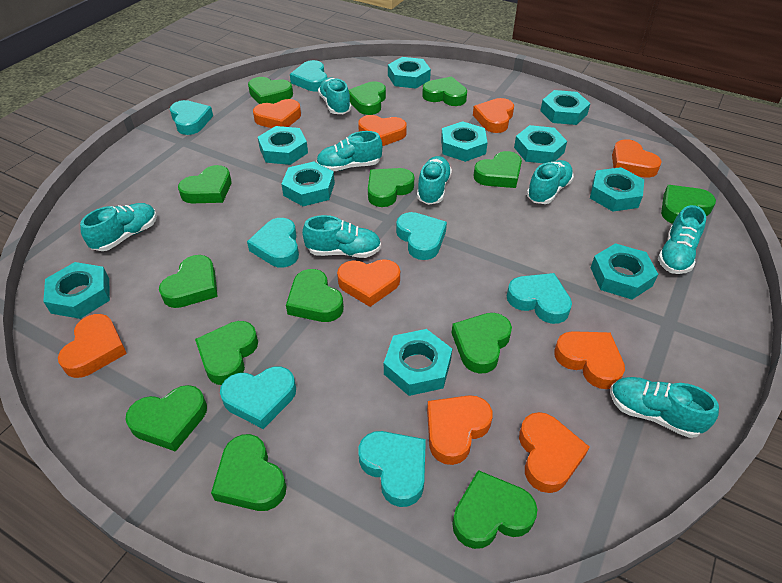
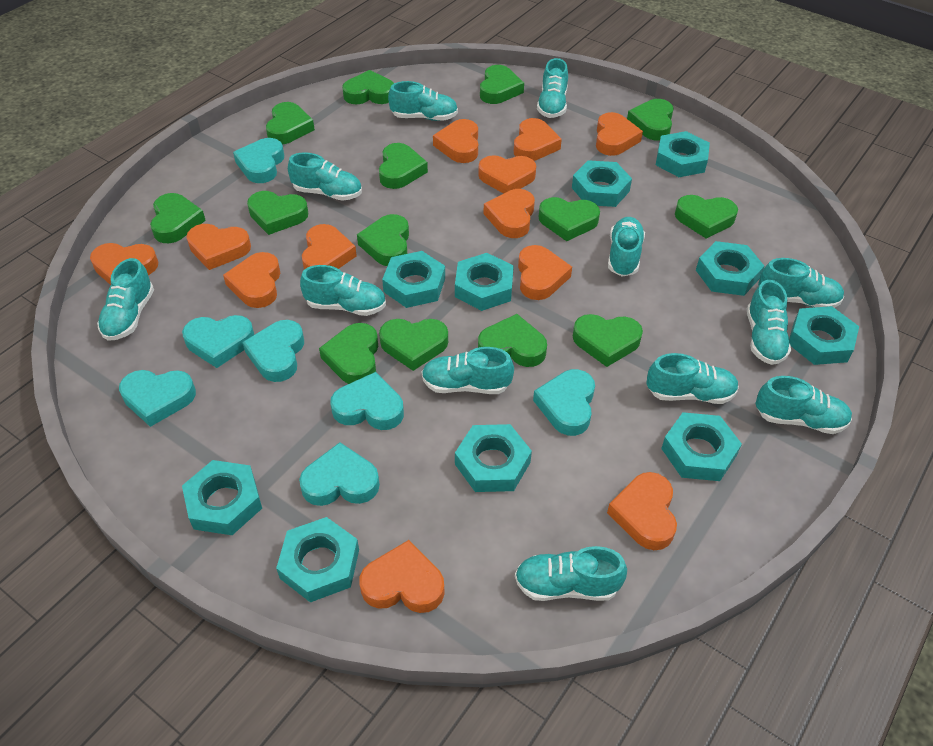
orange heart: [58,314,127,378] [253,99,301,128] [337,259,400,307] [358,115,407,146] [427,395,493,465] [473,98,514,133] [519,412,589,493] [554,331,625,389] [612,139,661,178] = 9 -> [90,243,158,285] [186,224,251,270] [223,252,281,308] [302,224,357,269] [360,540,444,613] [433,119,478,163] [478,155,536,194] [483,189,535,238] [514,118,562,161] [518,245,572,300] [596,112,643,156] [607,472,677,550] = 12
turquoise shoe: [80,203,157,251] [302,215,381,258] [316,131,382,171] [318,77,352,114] [417,156,452,205] [527,160,574,204] [610,377,719,438] [658,205,706,274] = 8 -> [97,258,154,341] [288,152,362,201] [300,265,386,316] [388,81,458,121] [422,347,514,394] [515,546,627,601] [537,58,568,118] [608,217,645,276] [646,353,739,404] [747,280,791,365] [755,376,852,434] [758,258,844,308] = 12

